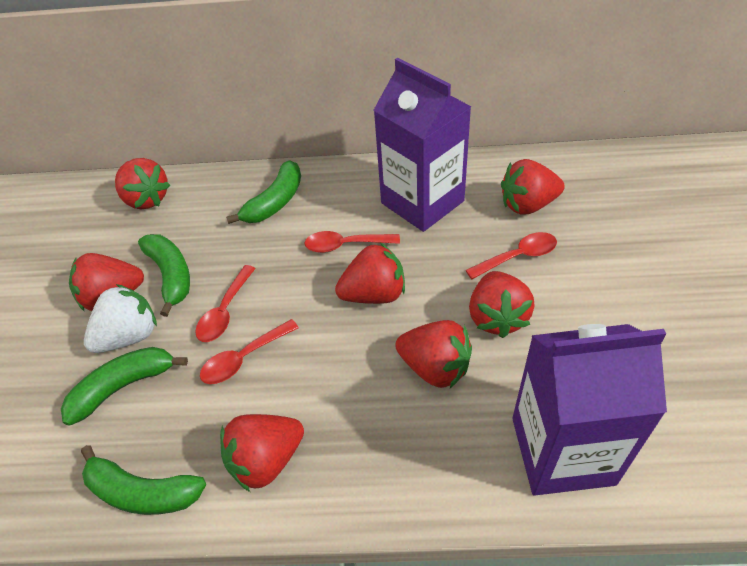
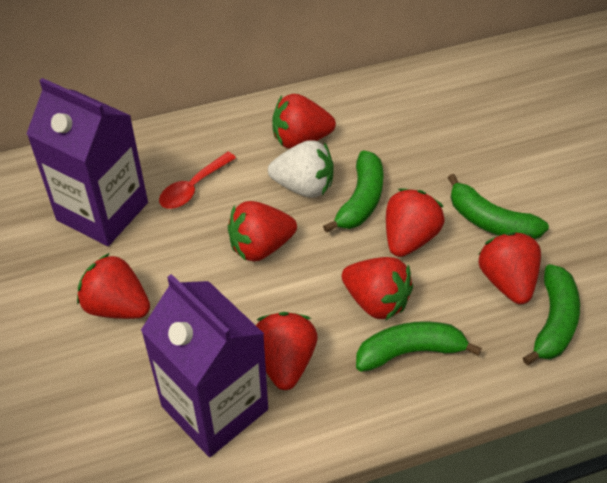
red spoon: [195,265,256,342] [200,319,299,384] [305,231,400,253] [466,232,557,279] = 4 -> [159,152,236,209] = 1

